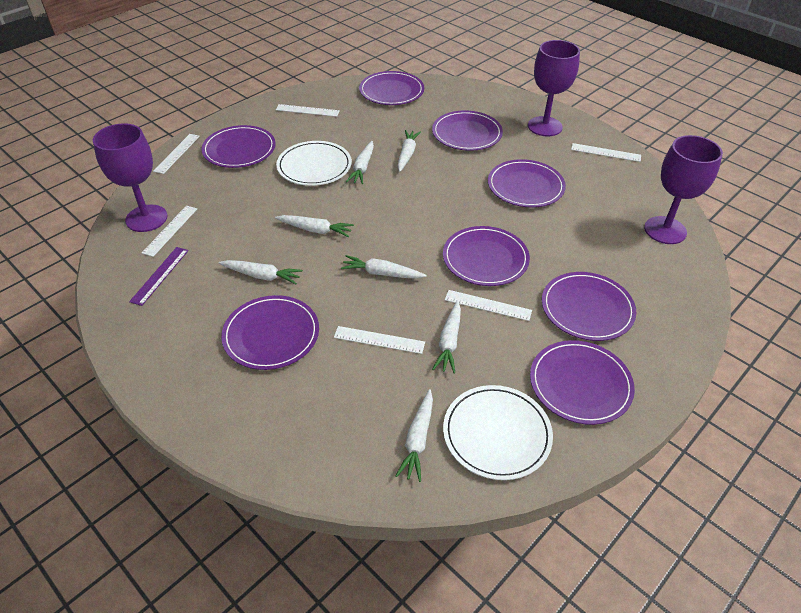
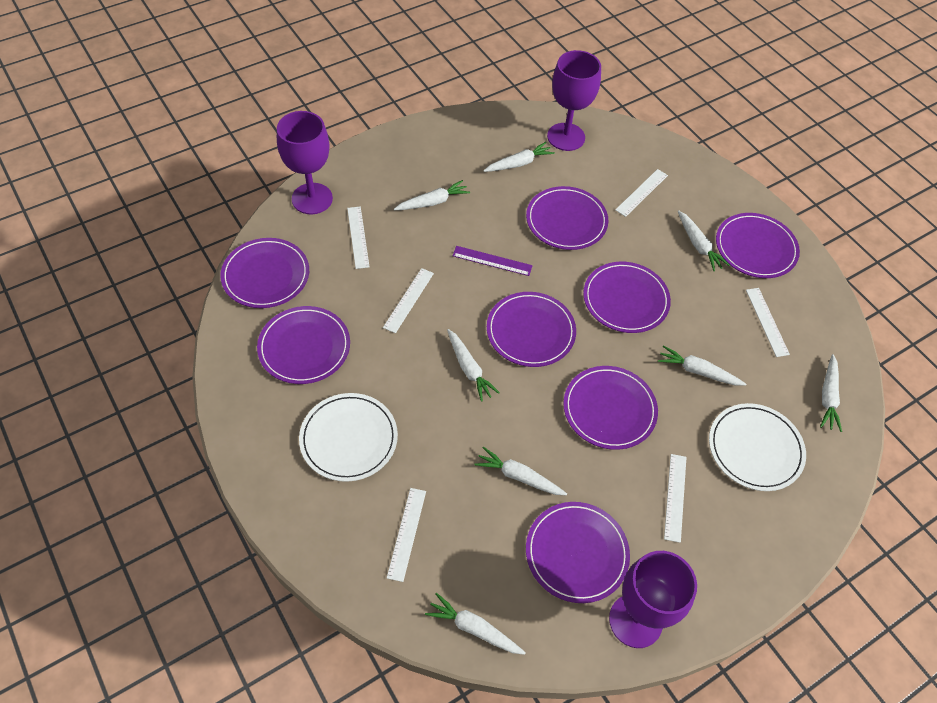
white carrot: [219,260,303,284] [275,215,354,237] [341,255,427,279] [346,141,374,184] [396,389,433,482] [398,130,421,172] [432,300,461,373] = 7 -> [394,180,470,210] [425,593,526,655] [447,329,500,402] [474,447,567,495] [484,142,555,172] [658,345,746,386] [678,210,729,272] [820,354,842,432] = 8

